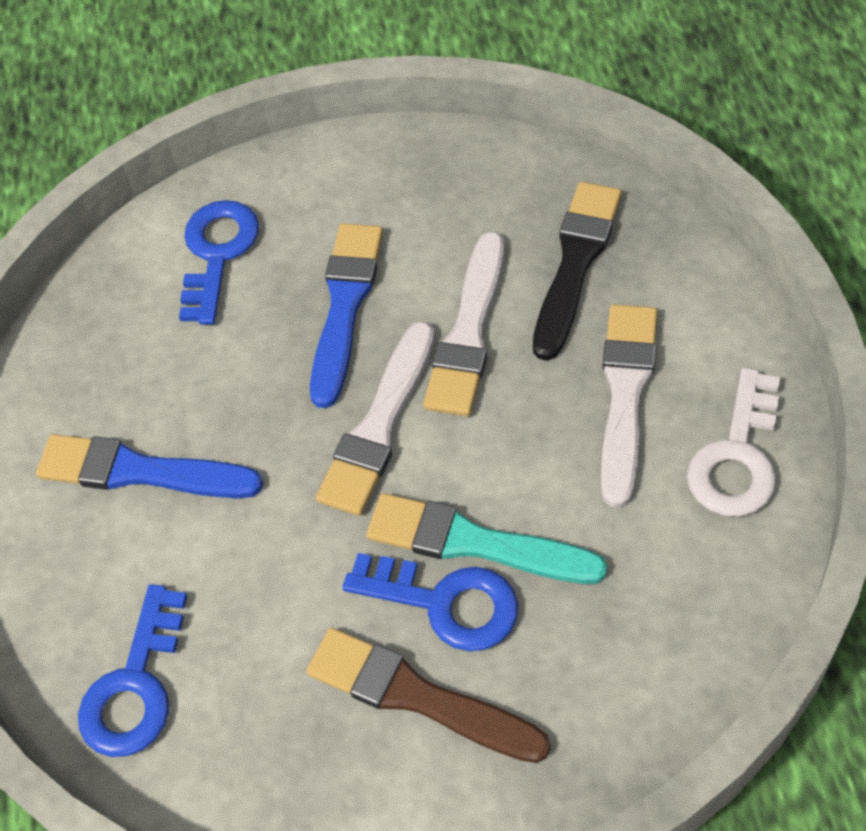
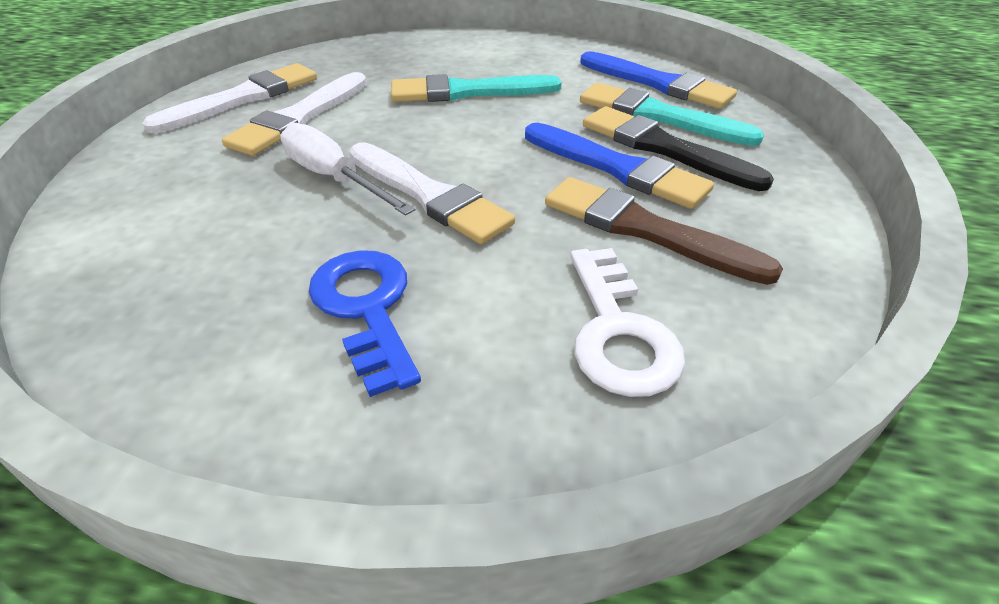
blue key: [78,584,187,757] [179,200,259,325] [342,553,518,651] = 3 -> [309,250,421,397] = 1
turquoise brush: [366,493,608,584] = 1 -> [391,74,562,102] [580,83,764,146] = 2
white screwdriver: none = 0 -> [280,123,416,216] = 1

